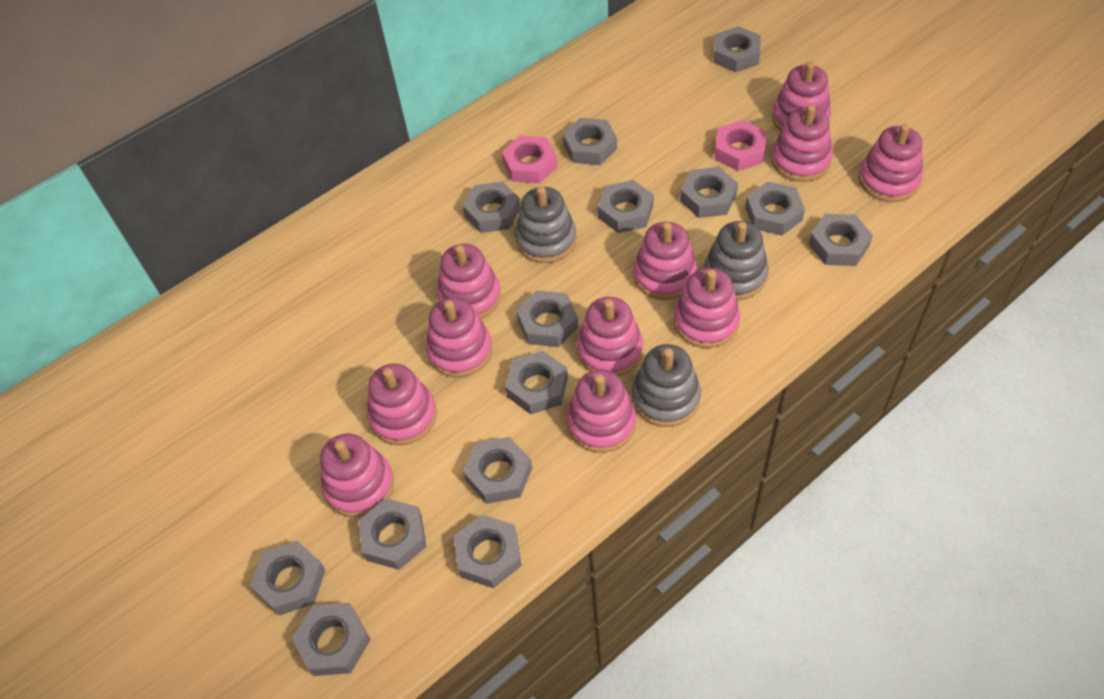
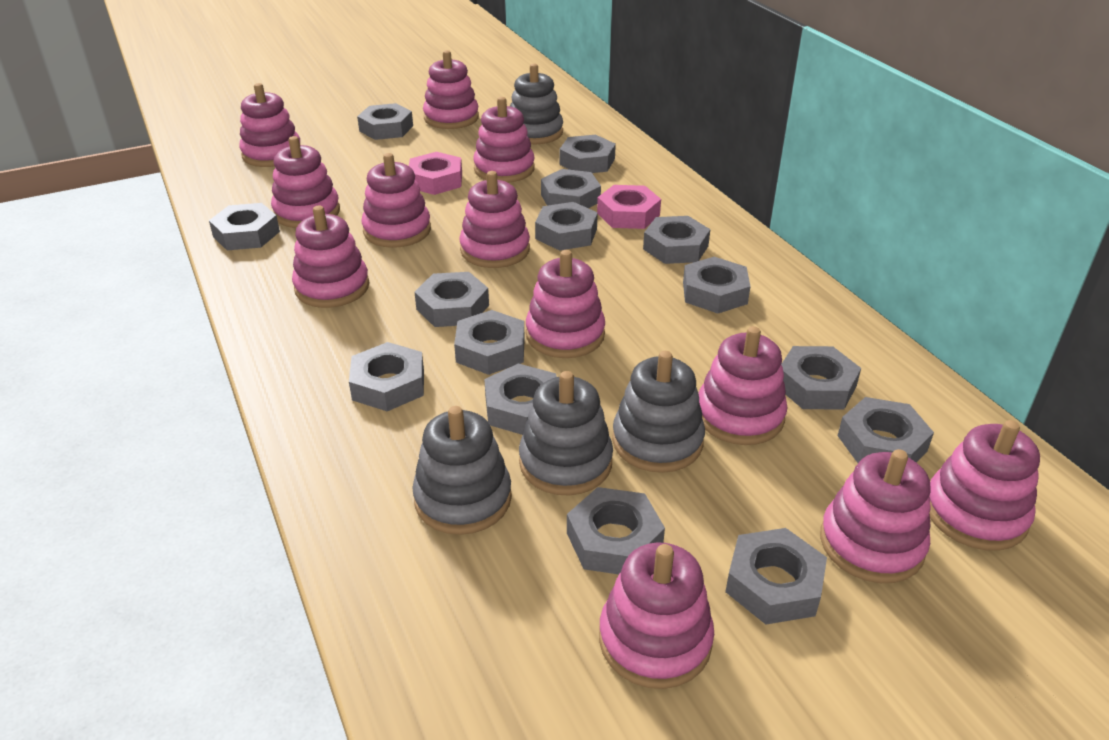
grey nut: [250,541,326,616] [292,603,371,676] [358,498,427,570] [454,514,522,588] [462,181,520,233] [463,437,532,504] [505,351,568,414] [517,290,578,347] [563,118,617,165] [598,180,654,233] [680,167,738,218] [713,26,761,72] [745,181,805,236] [809,214,873,266] = 14 -> [209,203,280,250] [349,342,424,411] [357,103,413,140] [414,272,489,327] [454,310,525,375] [484,363,557,435] [535,202,598,251] [541,169,601,208] [559,135,616,173] [567,487,665,574] [643,216,710,264] [683,257,751,314] [725,528,827,624] [781,346,861,410] [838,397,934,463] = 15
grey stacking toy: [515,186,577,263] [632,344,701,427] [704,221,769,300] = 3 -> [412,406,512,535] [510,63,563,144] [519,371,613,496] [612,351,705,473] = 4
pink stacking toy: [320,433,394,517] [367,364,437,445] [426,298,492,378] [437,244,501,319] [566,369,636,453] [577,297,643,376] [633,222,697,300] [674,268,740,348] [771,105,833,182] [772,62,831,132] [858,124,923,202] = 11 -> [239,83,301,167] [271,136,340,228] [292,205,369,308] [361,153,431,248] [423,50,479,129] [459,171,530,268] [473,97,535,183] [526,250,605,358] [599,543,714,689] [698,326,787,445] [820,449,931,583] [929,420,1040,551] = 12

